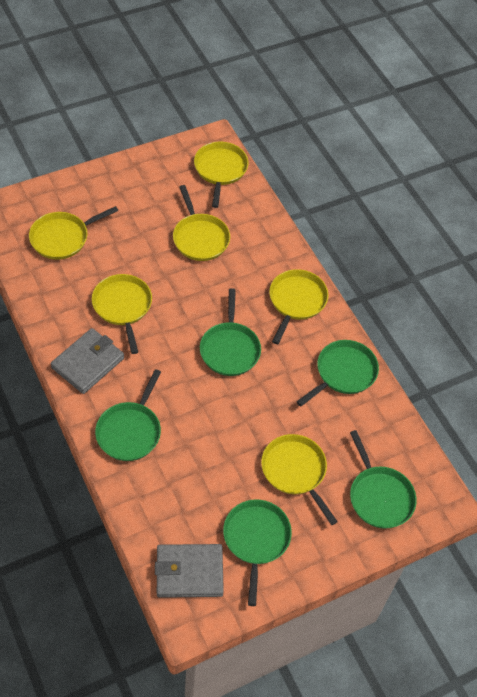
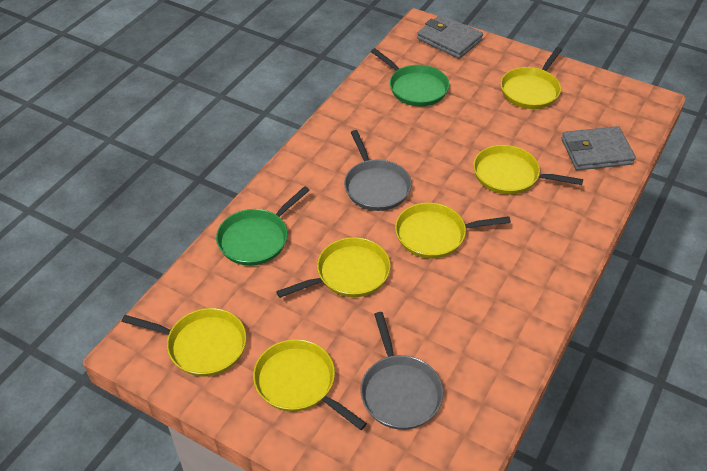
green pan: [95,369,161,461] [200,288,261,376] [223,500,292,606] [296,340,379,407] [350,430,417,529] = 5 -> [216,186,310,266] [371,48,449,106] = 2
grey pan: none = 0 -> [344,130,412,211] [360,312,443,430] = 2

